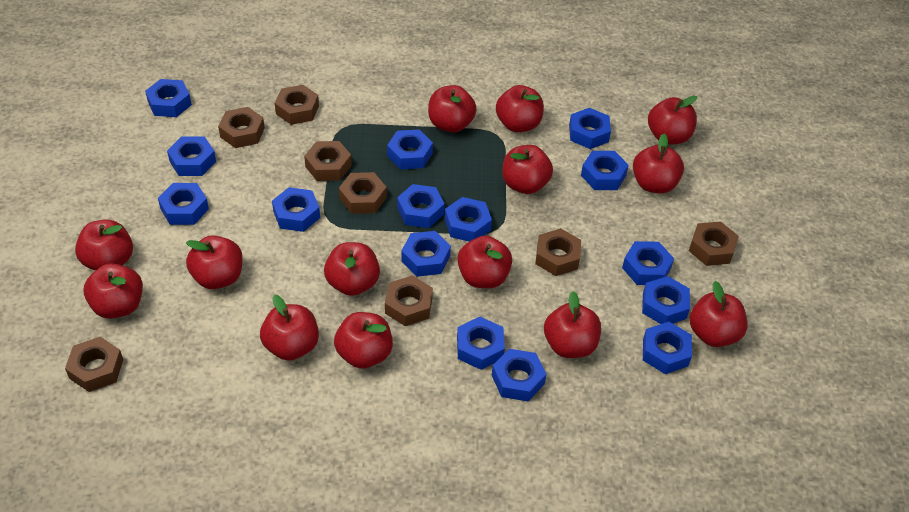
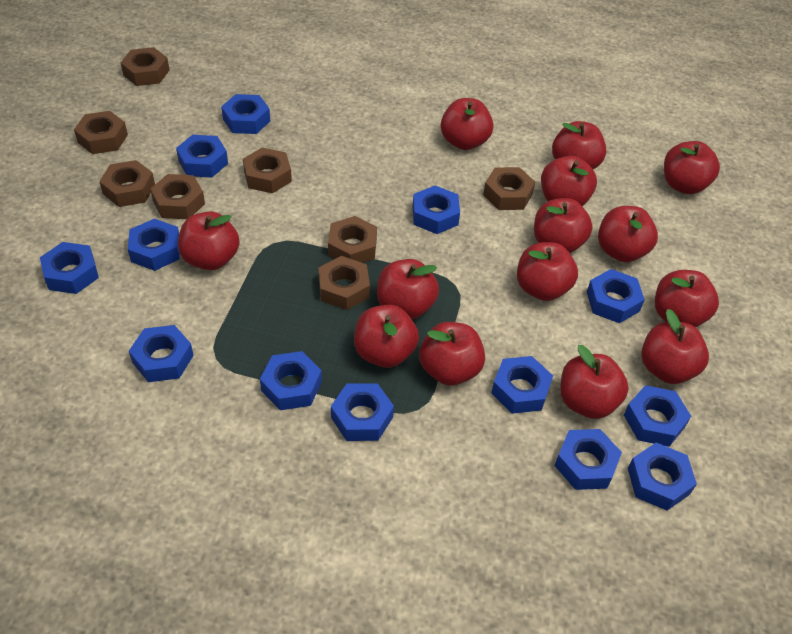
blue nut: [145,79,192,117] [158,183,209,225] [167,136,216,176] [272,187,320,232] [387,129,433,170] [397,184,445,228] [401,231,451,277] [445,197,492,241] [457,317,505,370] [492,349,546,401] [569,108,611,149] [581,151,629,190] [622,241,674,285] [642,276,690,324] [643,322,692,374] = 15 -> [40,242,99,294] [128,219,180,271] [129,325,194,382] [176,135,228,177] [221,94,270,134] [260,351,322,410] [331,383,394,441] [412,185,460,234] [491,356,553,414] [554,429,622,490] [587,269,645,323] [624,385,691,447] [628,443,697,511] = 13

